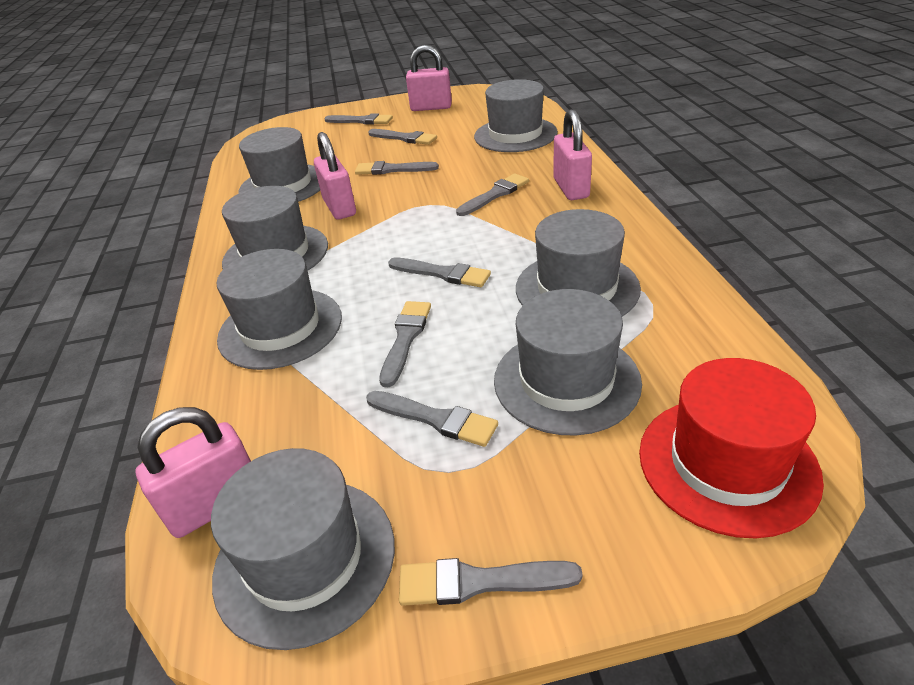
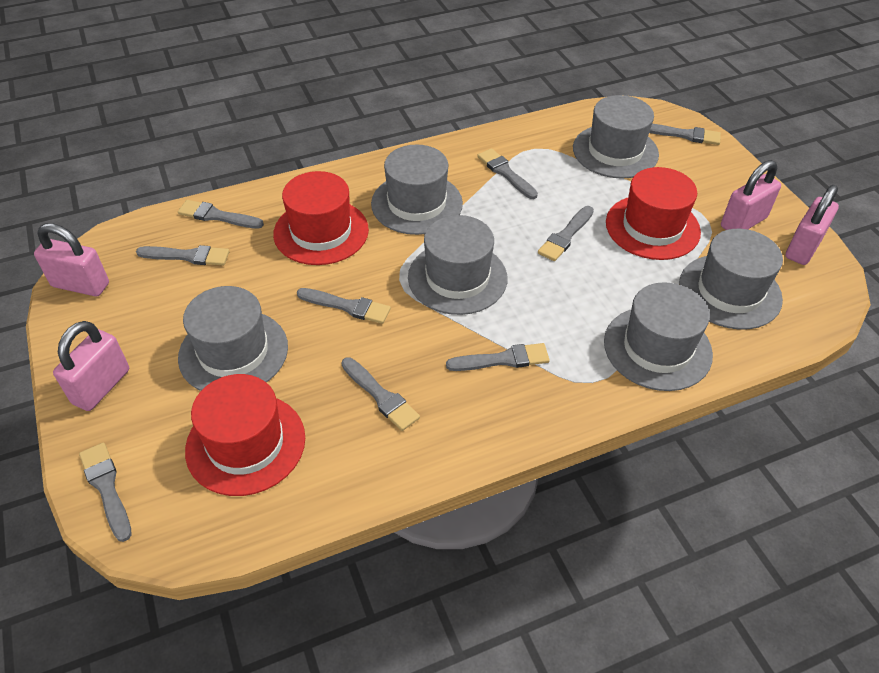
grey brush: [324,113,393,125] [355,161,439,175] [366,391,498,447] [368,129,437,145] [379,301,431,387] [388,258,491,287] [399,558,583,606] [456,173,529,216] = 8 -> [79,443,132,542] [136,245,229,265] [178,200,264,229] [297,288,391,324] [341,357,420,431] [446,343,550,371] [477,148,538,199] [538,206,594,261] [649,124,721,145] = 9
grey hat: [211,448,395,650] [217,249,342,370] [222,186,328,270] [238,127,320,202] [474,79,558,152] [494,289,642,435] [516,209,641,317] = 7 -> [178,286,288,391] [371,144,463,235] [408,215,507,315] [573,95,659,179] [604,282,713,391] [679,229,783,330] = 6
red hat: [639,358,824,539] = 1 -> [185,374,305,496] [273,171,369,265] [606,167,701,260] = 3

